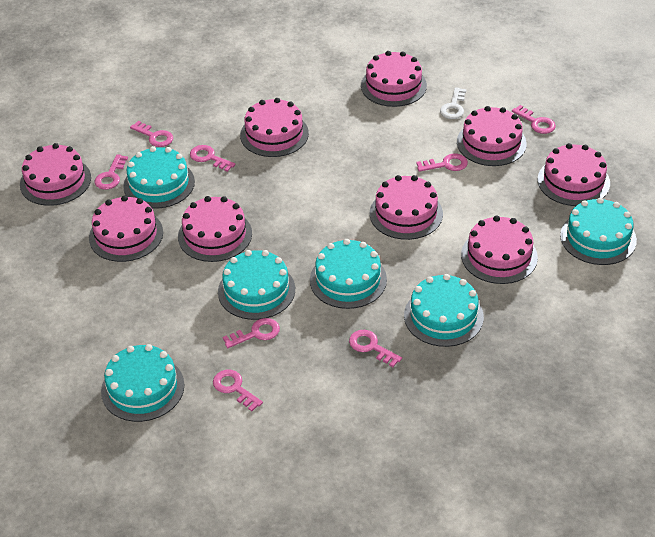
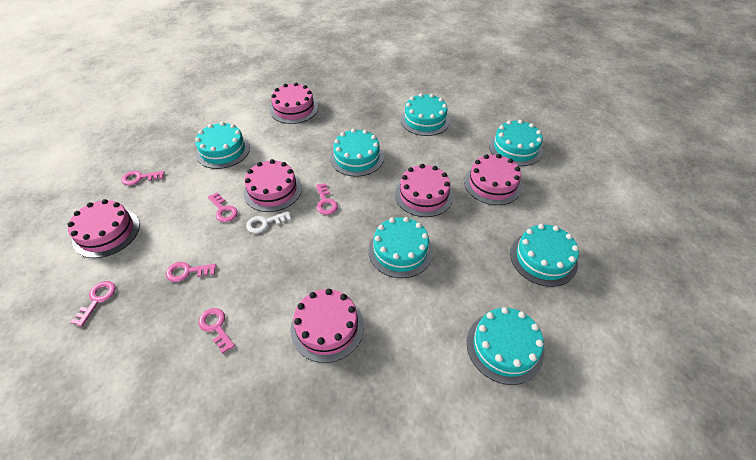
pink cake: [20,143,91,206] [89,195,163,262] [178,196,252,262] [240,98,309,157] [361,51,427,107] [370,175,443,240] [457,106,527,166] [461,215,538,284] [538,143,610,206] = 9 -> [67,199,140,258] [244,159,302,212] [270,83,318,124] [290,289,364,363] [395,164,453,217] [464,154,522,205] = 6
pink key: [95,154,128,190] [130,121,173,147] [190,145,235,172] [213,370,263,411] [223,318,280,348] [349,330,402,367] [416,153,468,172] [512,105,556,134] = 8 -> [70,281,116,327] [121,171,165,185] [166,262,216,282] [198,308,235,354] [208,192,238,222] [316,183,338,215] = 6
turquoise cake: [101,344,184,422] [123,146,195,209] [218,250,295,320] [310,239,387,309] [404,274,484,347] [560,198,637,265] = 6 -> [195,122,250,169] [330,129,384,177] [368,217,433,278] [400,93,450,136] [467,307,544,385] [489,120,543,166] [510,224,579,287] = 7

